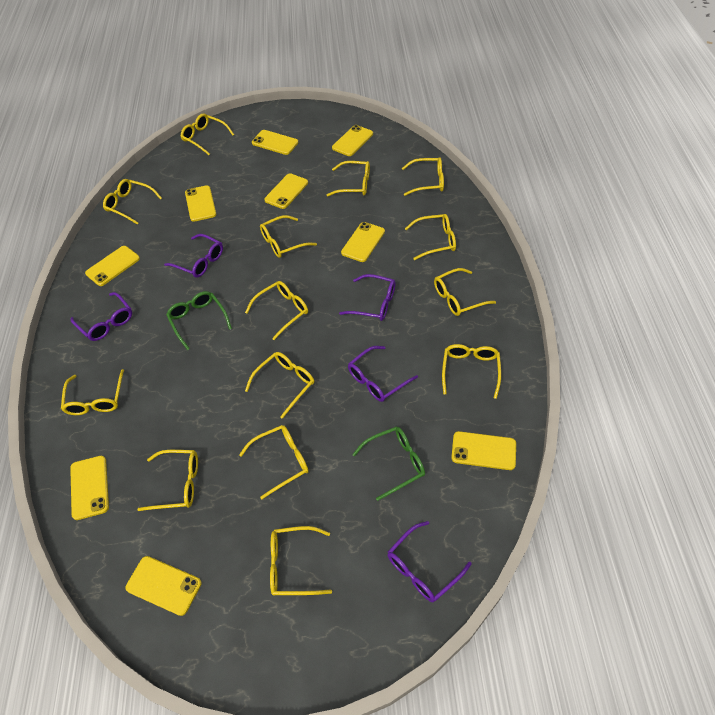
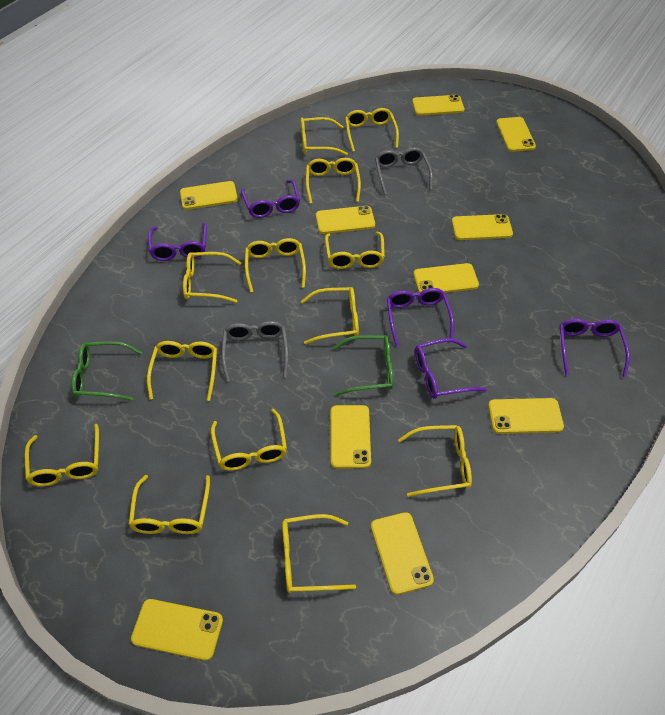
grey glasses: none = 0 -> [222,321,288,382] [375,147,433,195] = 2
yellow glasses: [61,369,124,415] [103,179,162,225] [138,450,198,511] [180,114,234,155] [239,425,309,499] [245,281,308,340] [245,352,314,419] [260,215,317,258] [270,526,332,596] [327,161,370,197] [402,157,444,196] [405,214,456,260] [434,268,496,316] [442,344,501,399] = 14 -> [25,424,99,486] [129,475,210,534] [147,341,217,401] [183,252,241,303] [211,409,287,471] [245,238,306,293] [282,514,356,593] [301,117,348,155] [301,287,359,344] [306,158,361,204] [325,232,385,269] [345,108,399,152] [398,425,472,497] = 13
yellow phone: [70,456,109,520] [85,246,140,286] [126,556,201,616] [185,185,216,222] [252,130,298,155] [264,173,308,209] [332,125,373,156] [341,222,385,262] [451,431,516,470] = 9 -> [131,599,223,661] [180,181,238,210] [316,206,375,234] [331,405,371,468] [371,512,434,595] [412,95,464,116] [413,263,479,293] [452,214,513,240] [488,398,564,434] [496,117,536,152] = 10

